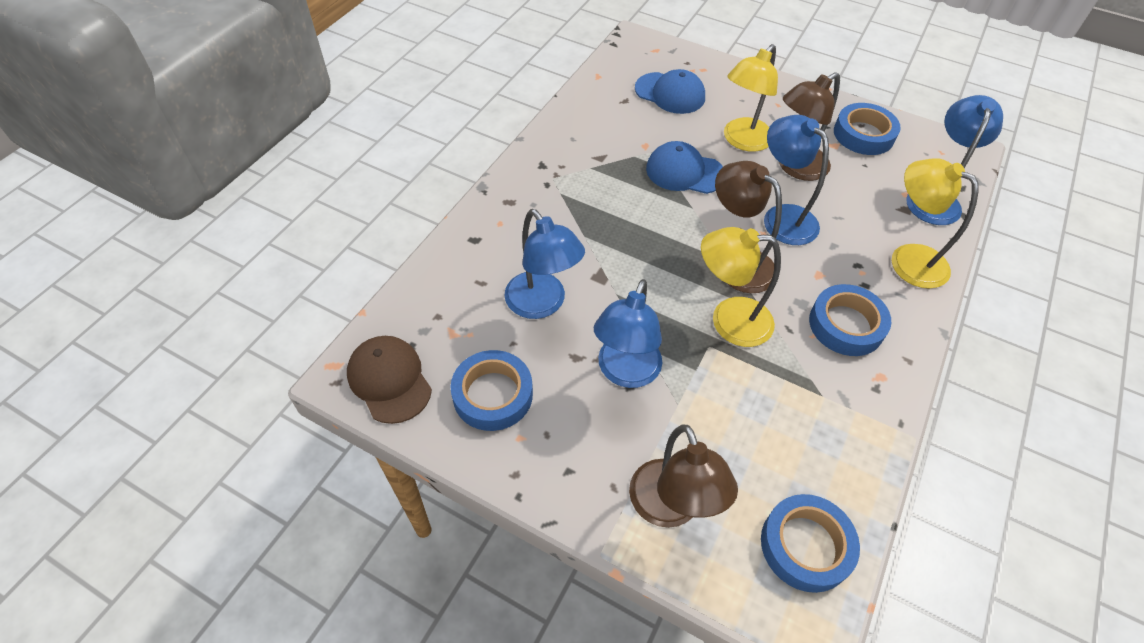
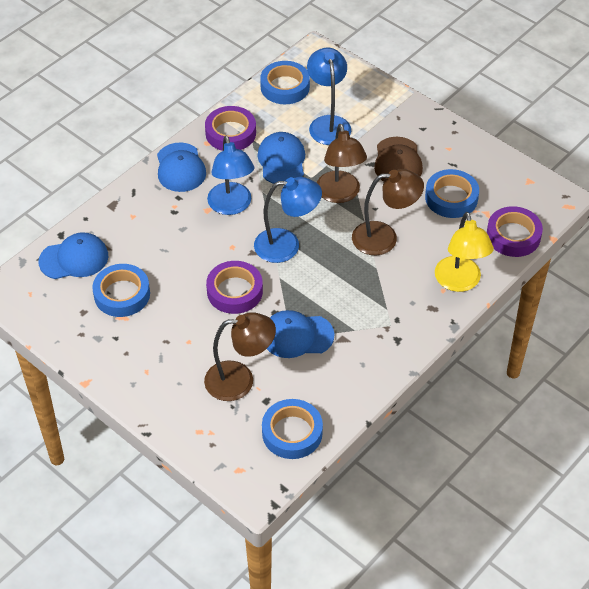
blue cap: [635,69,705,114] [646,141,723,194] = 2 -> [39,232,108,279] [157,143,206,192] [257,132,305,184] [267,310,334,358] = 4
blue lamp: [504,209,585,319] [594,279,662,388] [764,115,829,245] [906,95,1003,225] = 4 -> [207,135,254,215] [254,177,322,263] [307,48,351,145] = 3
purple tape: none = 0 -> [205,106,256,151] [206,261,263,314] [487,206,543,257] = 3
yellow lamp: [701,227,781,347] [724,44,778,152] [892,158,979,289] = 3 -> [435,212,494,292] = 1

